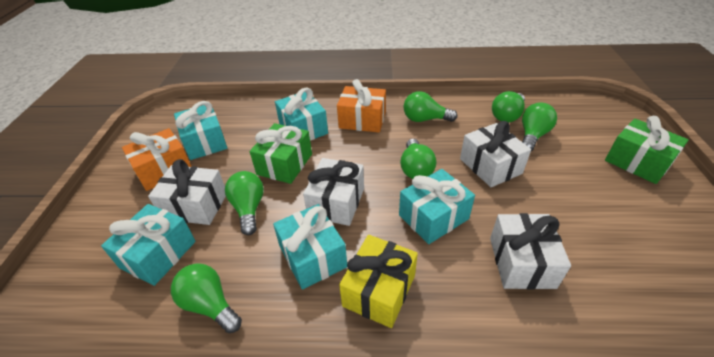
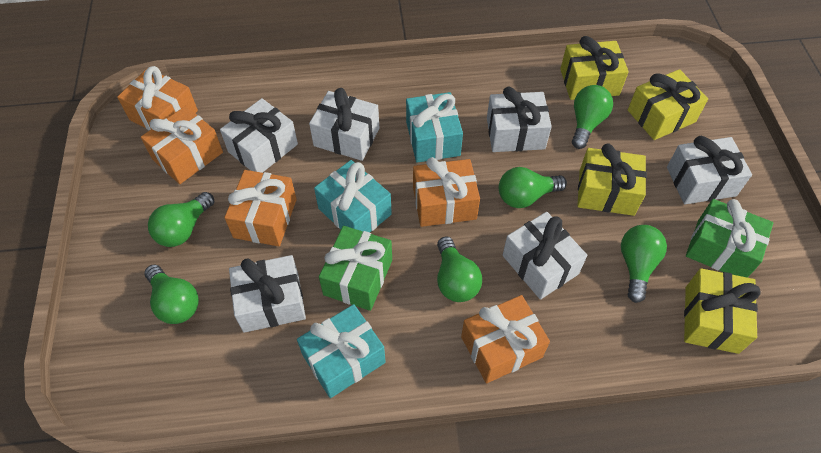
orange gift: [122,128,192,191] [337,79,386,133] = 2 -> [117,66,198,131] [141,106,223,184] [224,170,297,246] [413,157,480,227] [461,295,550,383] = 5
turquoise gift: [101,204,196,286] [174,101,227,160] [273,204,347,290] [275,88,328,141] [399,169,475,244] = 5 -> [297,304,386,398] [314,160,392,232] [406,92,463,163] = 3
white gift: [148,159,226,225] [303,158,364,226] [460,121,531,187] [490,213,571,290] = 4 -> [220,98,298,173] [229,255,306,333] [309,88,380,161] [487,87,552,152] [503,212,587,299] [667,136,752,204] = 6
yellow gift: [339,235,418,328] = 1 -> [560,36,629,100] [577,143,647,216] [628,69,708,140] [684,268,761,354] = 4

